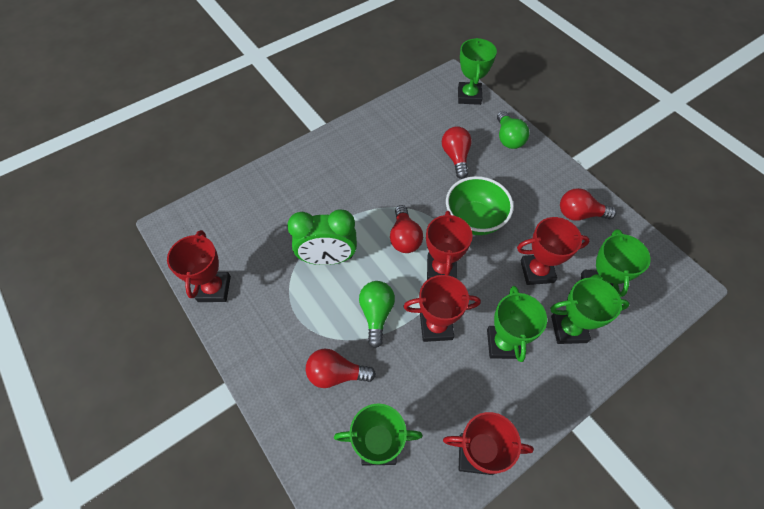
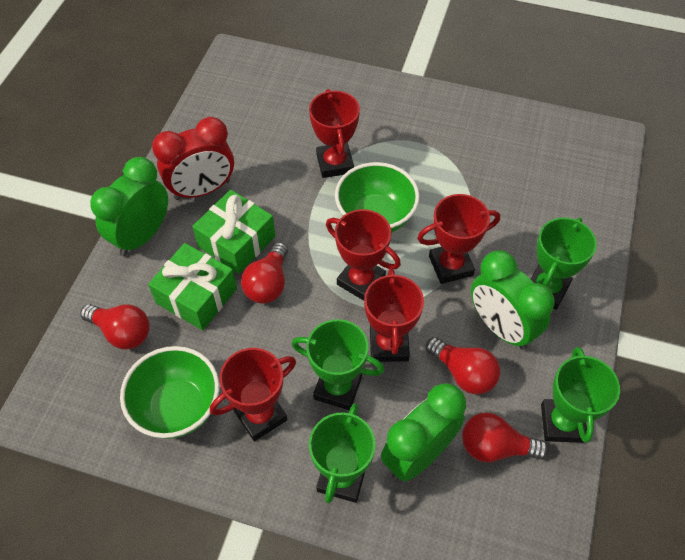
green bowl: [446,176,514,235] = 1 -> [120,346,219,439] [335,162,420,233] = 2
green clock: [287,209,357,265] = 1 -> [90,157,168,256] [381,383,466,481] [471,250,555,350] = 3
green gift: none = 0 -> [148,243,237,330] [192,190,275,274] = 2
green light bulb: [359,281,395,348] [497,111,529,149] = 2 -> none = 0
green trophy: [334,403,423,466] [458,38,497,105] [487,286,547,362] [550,277,630,344] [581,229,651,297] = 5 -> [292,319,385,411] [309,403,376,503] [531,217,597,310] [541,347,620,443] = 4
red clock: none = 0 -> [152,117,234,200] = 1

